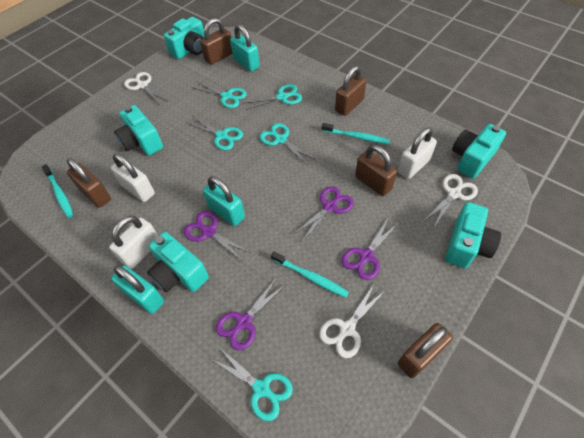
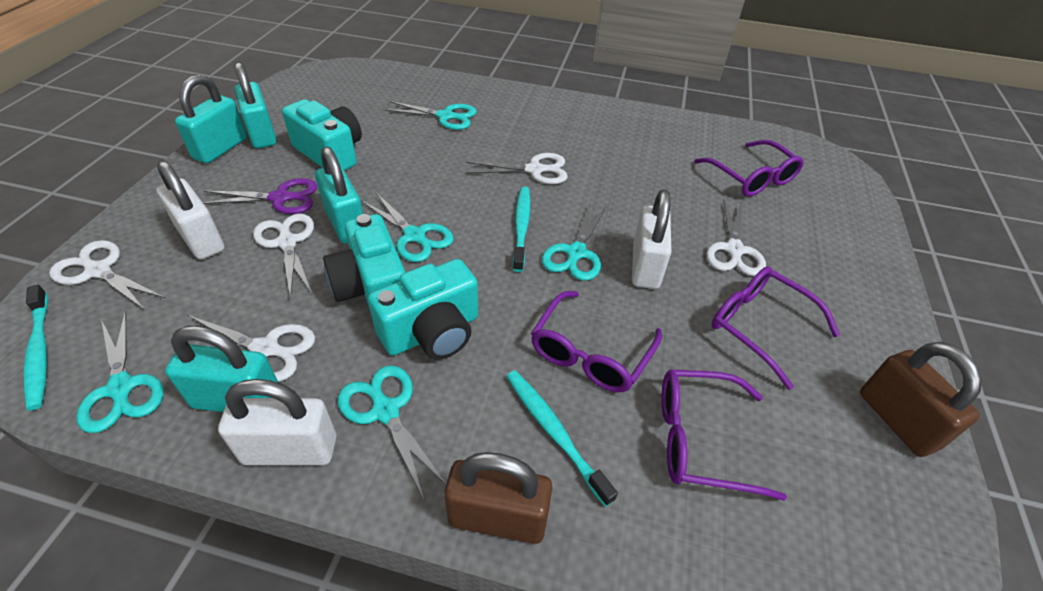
brown padlock: [67,158,111,208] [200,18,232,65] [335,66,366,116] [355,145,397,196] [398,323,453,378] = 5 -> [444,452,552,544] [860,342,981,457] = 2
purple glasses: none = 0 -> [531,291,662,392] [662,370,787,501] [694,140,804,196] [712,267,840,390] = 4
purple scissors: [184,211,251,261] [216,277,285,351] [293,186,354,242] [341,217,399,280] = 4 -> [203,178,317,214] = 1
turquoise camera: [114,105,163,155] [147,232,209,292] [164,17,205,59] [445,202,501,268] [452,124,506,179] = 5 -> [282,99,362,171] [323,214,406,312] [368,259,478,360] = 3
turquoise padlock: [111,265,164,314] [203,176,245,226] [230,24,260,71] = 3 -> [165,326,279,412] [175,75,247,163] [234,62,277,149] [315,147,363,244] = 4
white scissors: [124,72,167,104] [319,283,386,358] [425,174,478,227] = 3 -> [49,240,165,310] [187,315,315,382] [253,214,314,300] [465,153,568,184] [706,200,766,276] = 5

